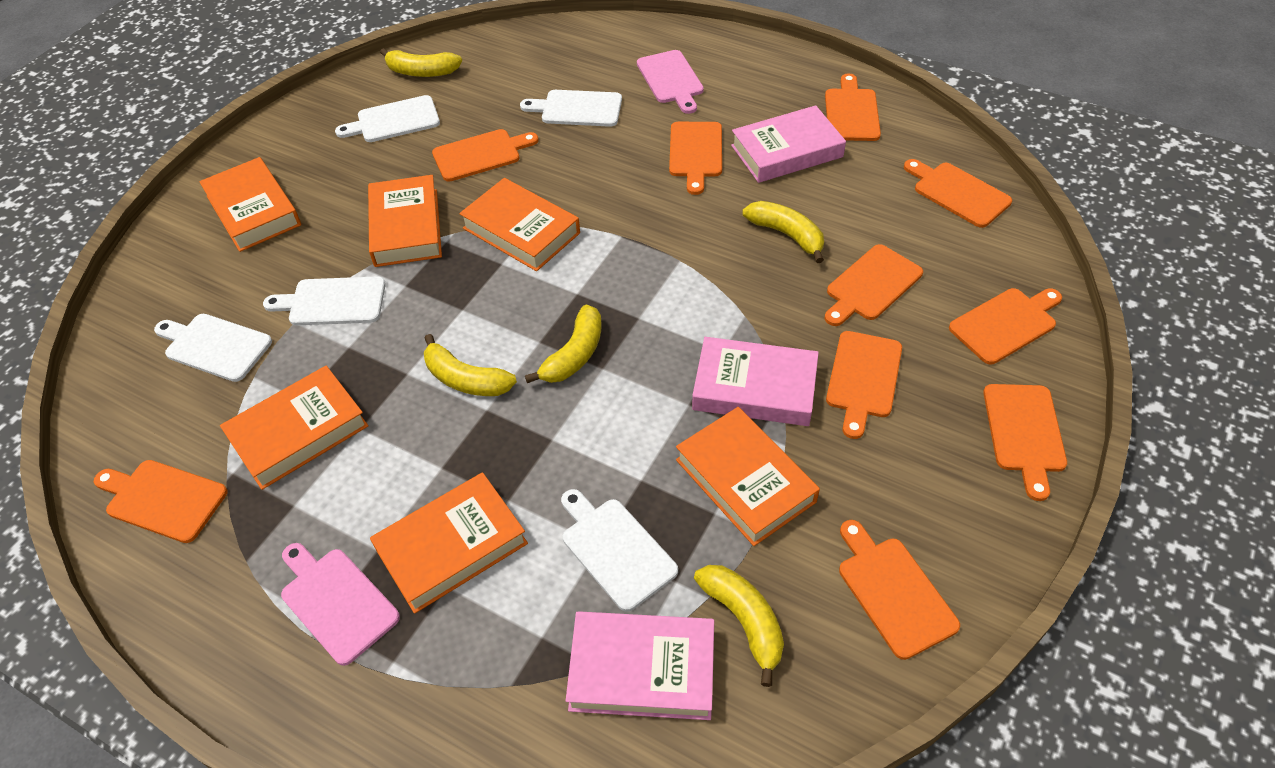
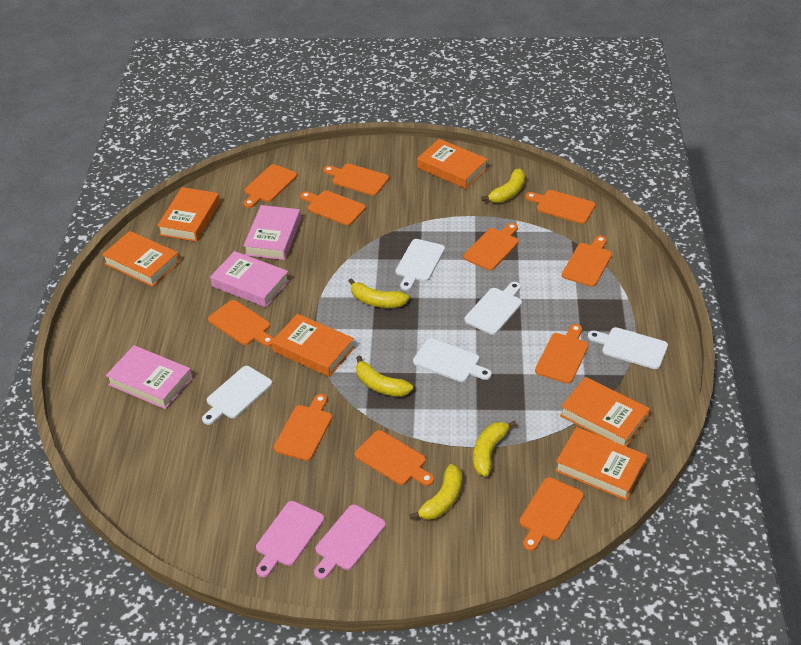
orange cutting board: [94,460,227,543] [432,129,539,182] [669,122,722,195] [824,244,923,326] [825,73,881,141] [826,331,902,439] [839,520,960,660] [904,159,1012,228] [949,288,1062,364] [983,384,1067,501] = 10 -> [208,300,274,347] [244,164,297,208] [274,394,332,461] [300,191,366,226] [323,164,389,196] [355,430,434,486] [464,223,519,271] [520,477,584,551] [525,190,595,224] [535,324,588,384] [562,236,612,287] = 11

